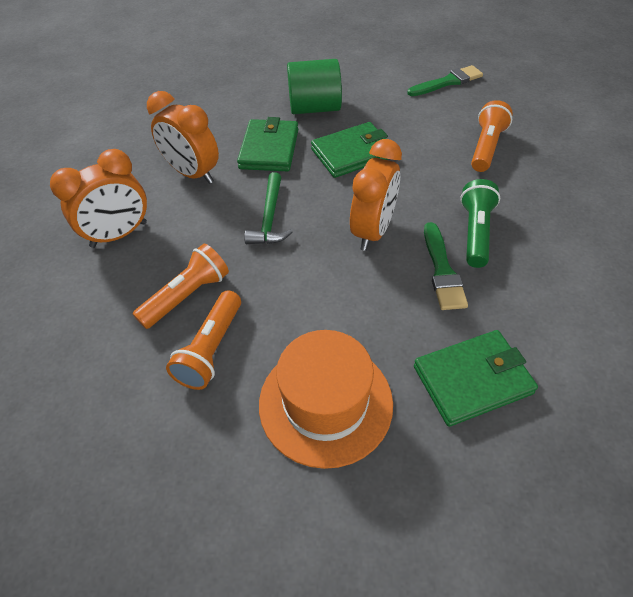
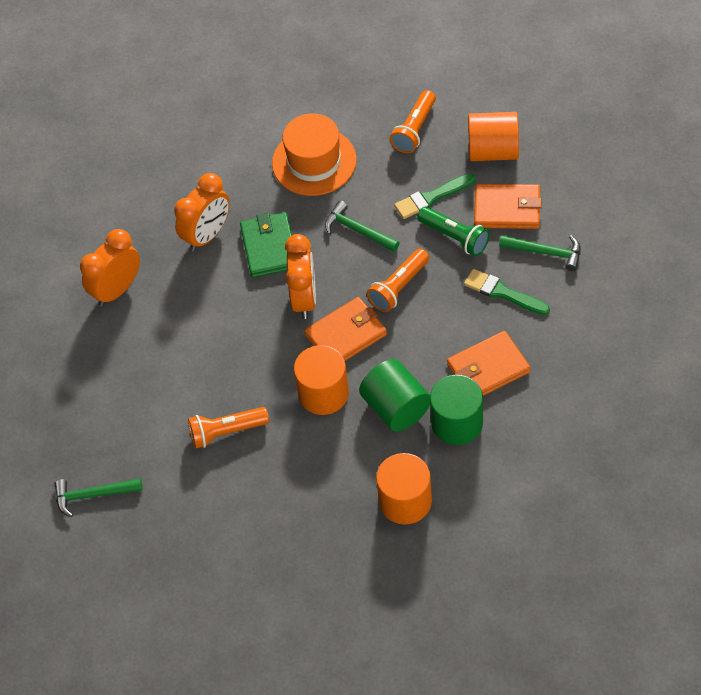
green cylinder: [287,59,342,114] = 1 -> [359,359,430,432] [430,375,483,445] = 2
green hammer: [244,172,293,244] = 1 -> [55,478,143,517] [325,200,400,252] [499,235,581,271] = 3
green wallet: [237,117,298,171] [311,122,388,178] [414,330,538,427] = 3 -> [240,212,292,278] = 1
orange cylinder: none = 0 -> [294,345,349,415] [376,453,432,525] [468,112,519,161] = 3
orange wallet: none = 0 -> [305,297,387,361] [447,331,531,396] [474,184,542,229] = 3

